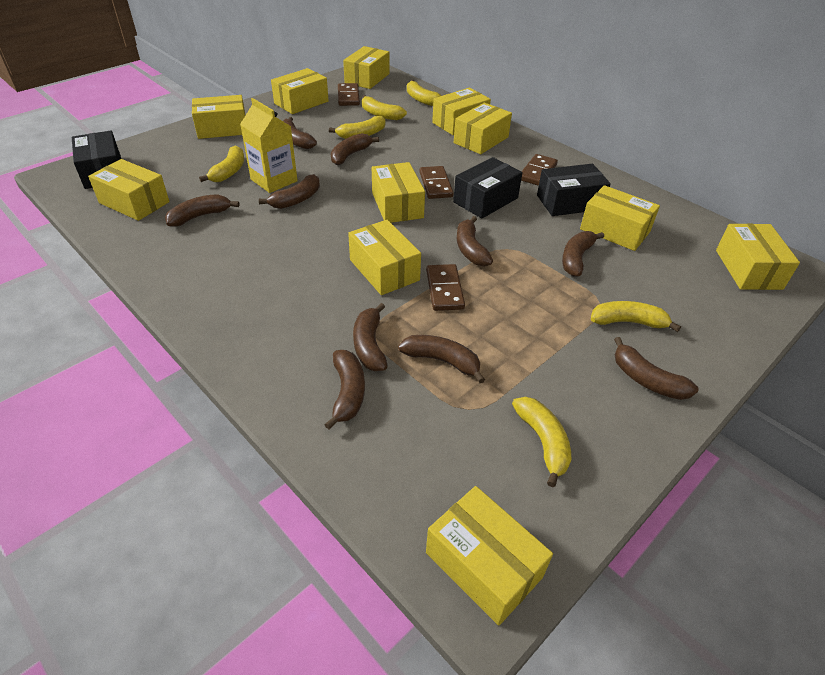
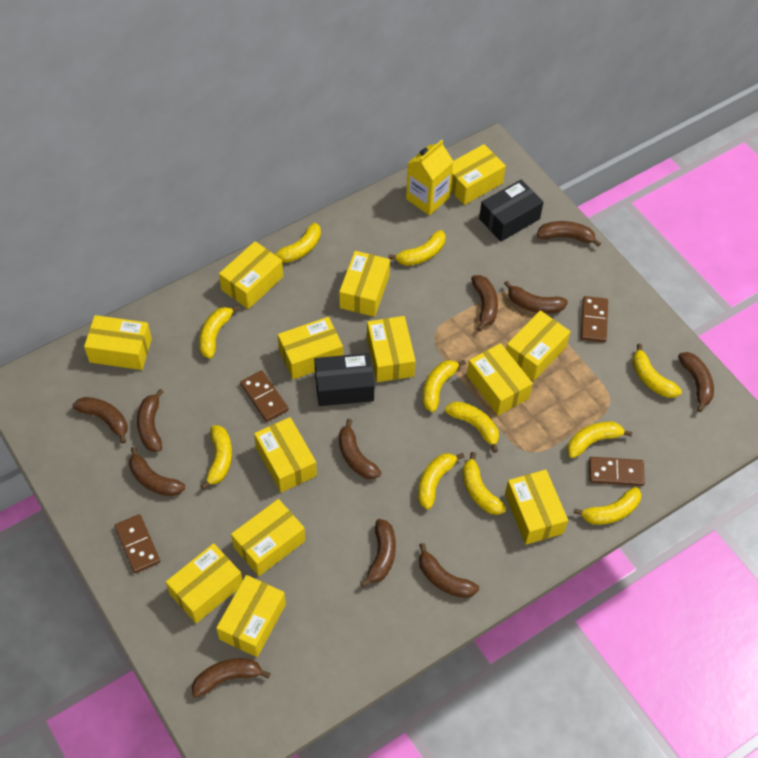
black box: [72,131,121,189] [453,157,523,219] [537,164,611,216] = 3 -> [314,353,374,406] [479,180,544,242] = 2
brown banana: [165,194,239,227] [259,174,320,209] [283,117,317,149] [324,350,365,430] [331,133,379,165] [353,303,388,371] [398,335,485,383] [457,216,493,267] [562,231,604,276] [614,337,699,400] = 10 -> [72,397,128,444] [129,447,185,496] [137,389,164,452] [192,658,270,698] [339,419,381,479] [360,519,396,587] [419,543,479,598] [471,275,498,331] [504,281,568,314] [537,221,601,247] [678,352,714,412] = 11
yellow banana: [199,145,244,182] [329,116,386,139] [362,95,407,120] [407,80,441,106] [512,397,571,487] [591,301,681,332] = 6 -> [199,305,240,359] [200,425,232,490] [274,223,321,263] [388,230,445,266] [418,453,465,509] [422,360,466,412] [445,401,499,453] [462,452,506,515] [567,422,632,458] [574,487,641,525] [632,344,682,398] = 11
yellow box: [88,159,169,221] [192,95,245,139] [271,68,329,114] [343,46,389,89] [348,220,421,295] [372,162,425,223] [426,486,553,626] [432,88,491,135] [454,103,512,154] [580,185,660,251] [716,223,800,290] = 11 -> [84,315,152,370] [166,543,243,623] [216,575,286,657] [219,241,284,309] [231,499,306,576] [254,417,317,493] [278,317,343,379] [339,251,390,317] [367,316,416,382] [450,144,506,205] [467,343,533,416] [505,470,568,545] [506,310,571,381] = 13

